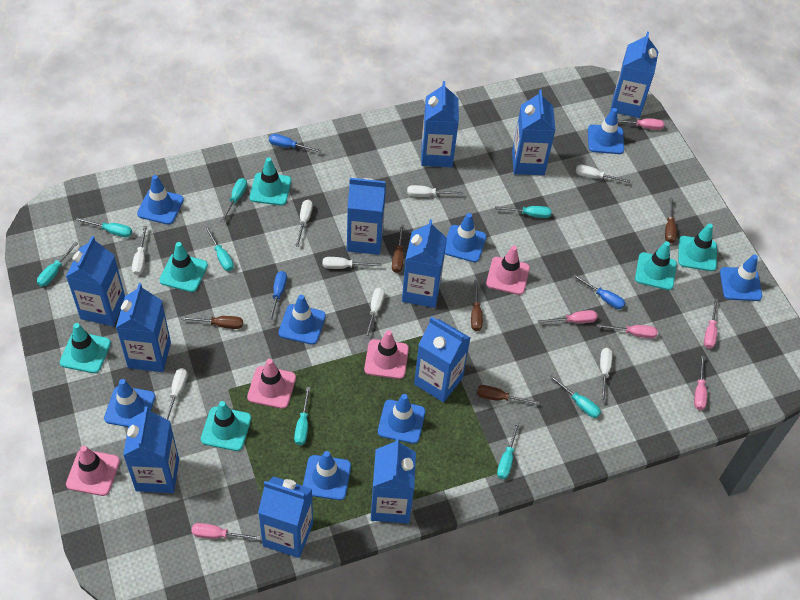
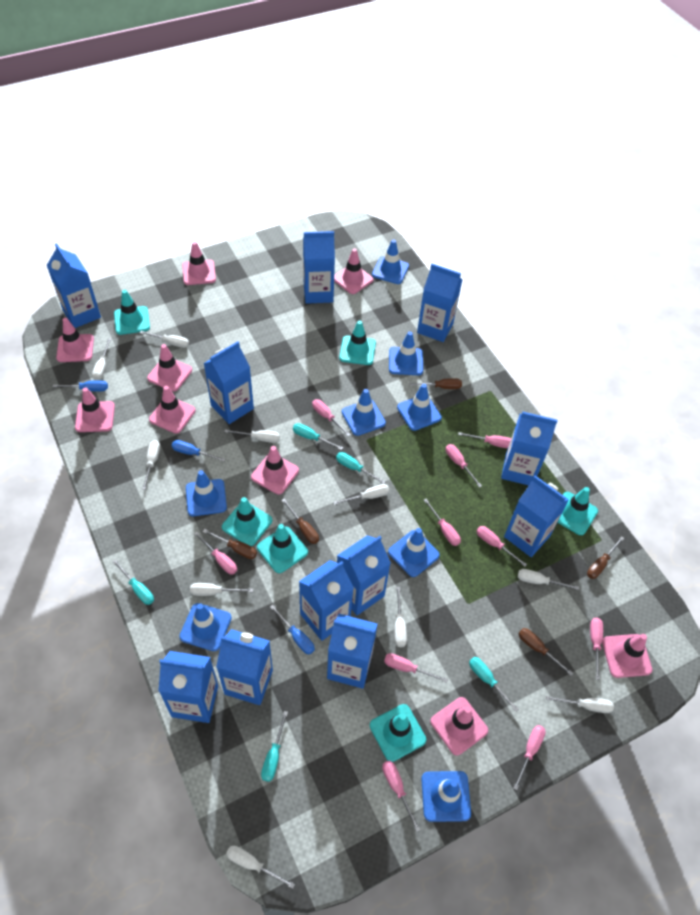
pink screwdriver: [191,523,261,540] [538,310,597,323] [597,324,658,339] [618,118,664,130] [694,356,707,410] [704,299,718,349] = 6 -> [194,531,237,575] [312,399,351,436] [382,760,420,832] [384,653,448,683] [424,499,461,546] [446,444,482,488] [458,432,511,448] [476,526,527,567] [513,725,546,790] [590,618,603,680] = 10
pink traffic cone: [66,446,120,496] [247,359,296,409] [364,330,409,379] [486,246,530,295] = 4 -> [56,318,94,362] [75,387,115,432] [147,344,192,392] [149,386,196,434] [182,241,216,285] [251,446,299,495] [334,248,373,294] [430,697,488,755] [602,634,653,678] = 9
turquoise screwdriver: [37,242,78,287] [76,218,132,237] [205,226,234,271] [220,178,247,222] [294,387,310,445] [495,206,551,218] [497,421,520,479] [549,375,601,418] = 8 -> [112,559,154,605] [261,711,288,782] [293,423,343,450] [336,452,385,484] [469,657,519,712] = 5
white screwdriver: [132,226,147,275] [166,368,188,420] [295,200,313,247] [323,257,381,269] [365,288,385,339] [407,185,463,197] [576,165,630,183] [600,348,613,403] = 8 -> [92,338,111,380] [140,331,189,348] [142,440,160,490] [190,583,253,596] [224,429,280,443] [226,846,295,889] [333,484,389,505] [394,587,407,647] [518,569,579,590] [546,696,614,713] = 10

